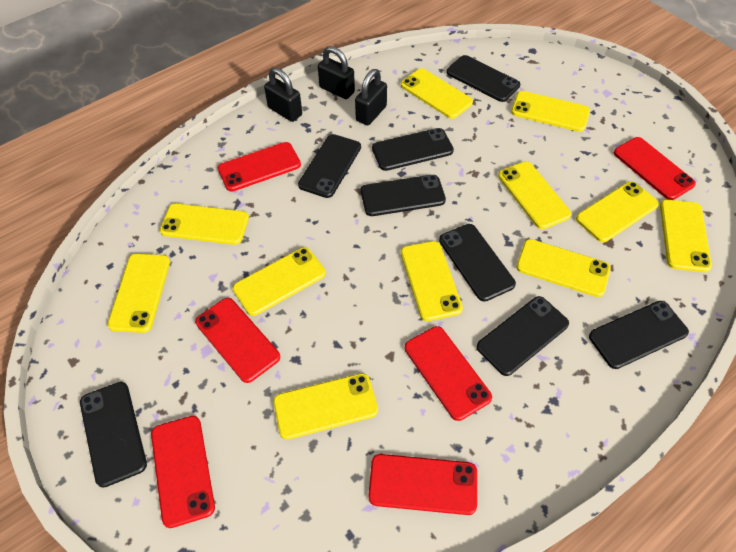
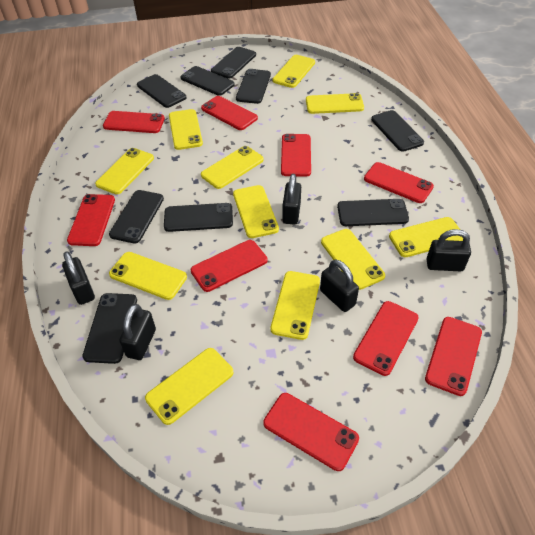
black padlock: [264,68,302,122] [318,46,355,99] [355,69,387,125] = 3 -> [62,251,95,305] [119,304,156,360] [282,174,301,225] [320,260,359,312] [426,229,471,272] = 5
black phone: [80,382,147,488] [298,134,361,198] [361,175,446,216] [372,128,454,171] [439,224,516,301] [446,55,520,102] [477,296,569,376] [589,301,689,369] = 8 -> [82,293,137,364] [109,190,164,243] [137,74,187,108] [164,203,233,232] [181,66,235,96] [211,47,256,79] [236,69,271,104] [337,199,409,226] [371,110,424,152] = 9
red phone: [151,416,215,528] [195,298,280,383] [218,142,301,192] [368,454,477,515] [405,326,492,421] [614,137,696,200] = 6 -> [67,194,115,246] [103,111,165,133] [191,240,267,292] [201,96,258,130] [263,393,359,471] [281,134,311,176] [353,301,419,376] [364,162,434,203] [425,317,482,396] = 9

